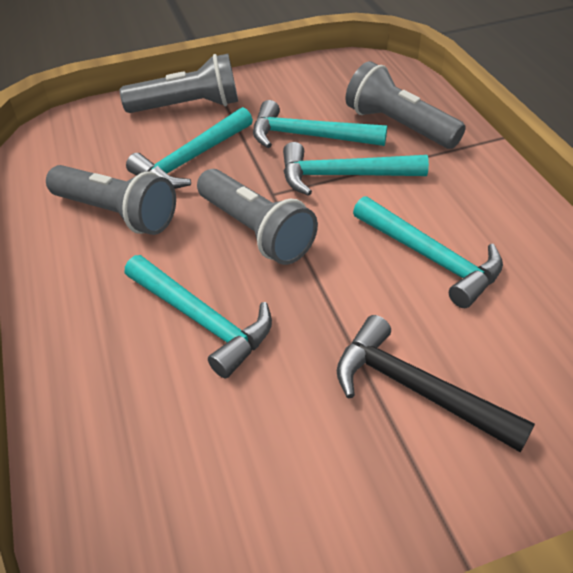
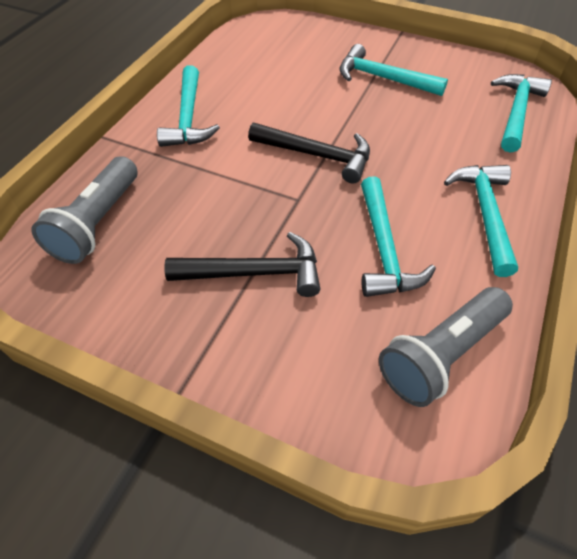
black hammer: [337,315,535,453] = 1 -> [164,232,320,297] [248,123,370,184] = 2
grey flashlight: [46,165,176,235] [120,54,238,113] [197,169,318,265] [345,61,466,149] = 4 -> [31,156,138,264] [379,287,513,407] = 2

